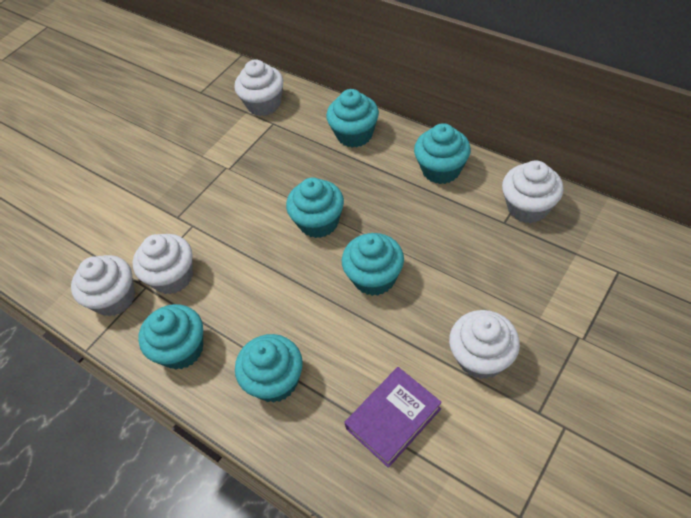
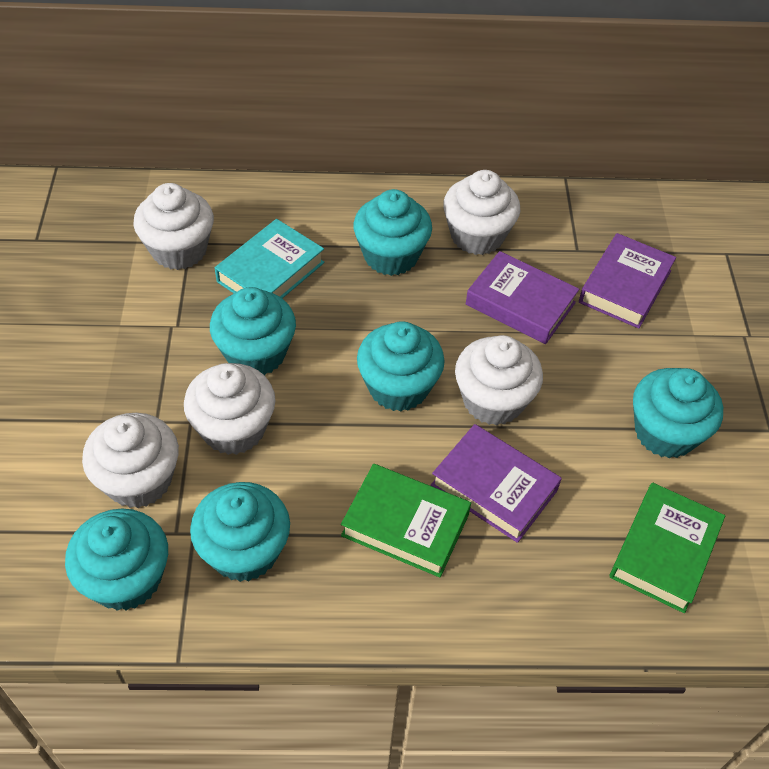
green book: none = 0 -> [341,464,471,577] [610,483,725,613] = 2
purple book: [344,367,442,468] = 1 -> [431,424,562,543] [466,251,579,344] [579,233,676,329] = 3
turquoise book: none = 0 -> [215,219,324,298] = 1

